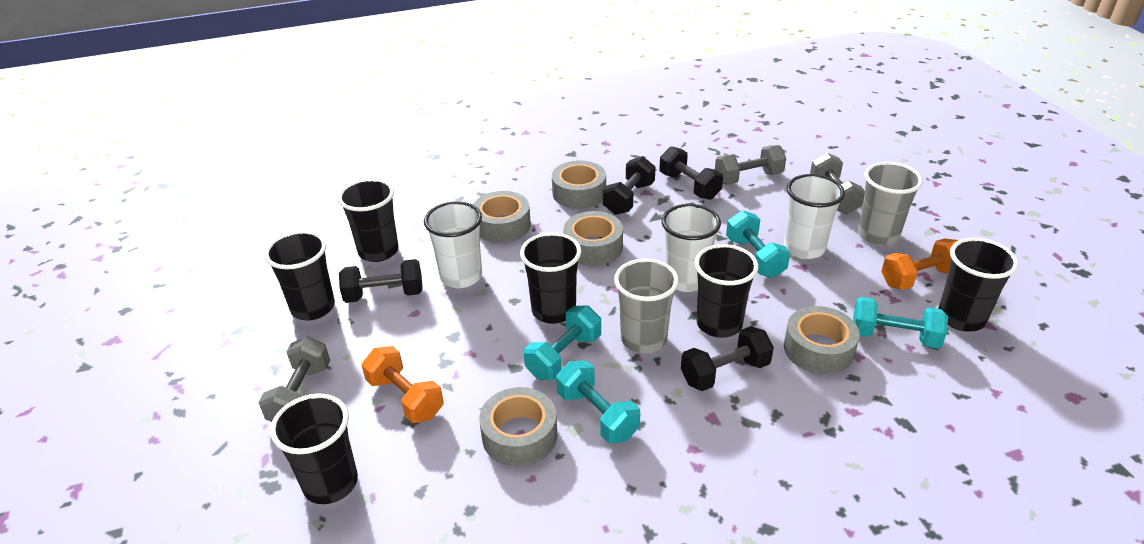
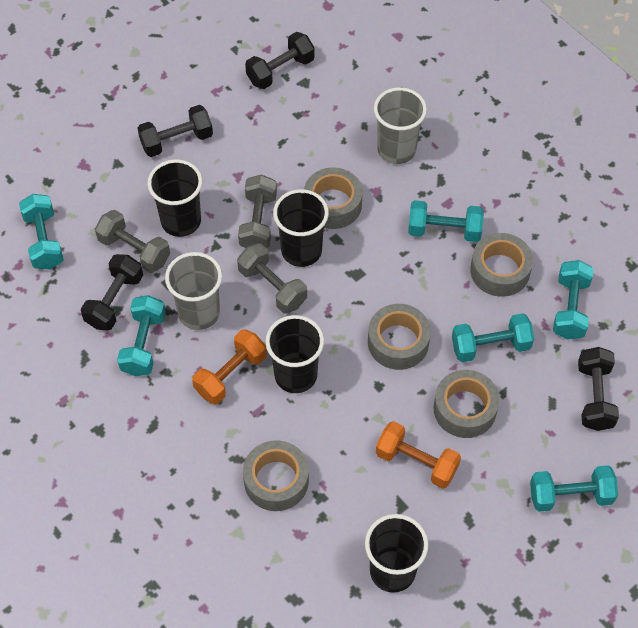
black cup: [264,231,335,320] [270,393,358,504] [338,178,399,262] [520,232,581,324] [694,244,759,338] [938,238,1018,332] = 6 -> [147,159,202,237] [265,315,324,393] [273,189,329,267] [365,514,429,593] = 4
turquoise dumbbell: [524,305,601,380] [556,360,640,444] [726,210,791,278] [853,297,948,349] = 4 -> [19,194,64,269] [117,295,166,376] [408,200,484,242] [452,313,534,362] [530,465,618,512] [553,260,594,339] = 6
white cup: [424,201,482,288] [661,204,721,292] [784,174,845,259] = 3 -> none = 0

